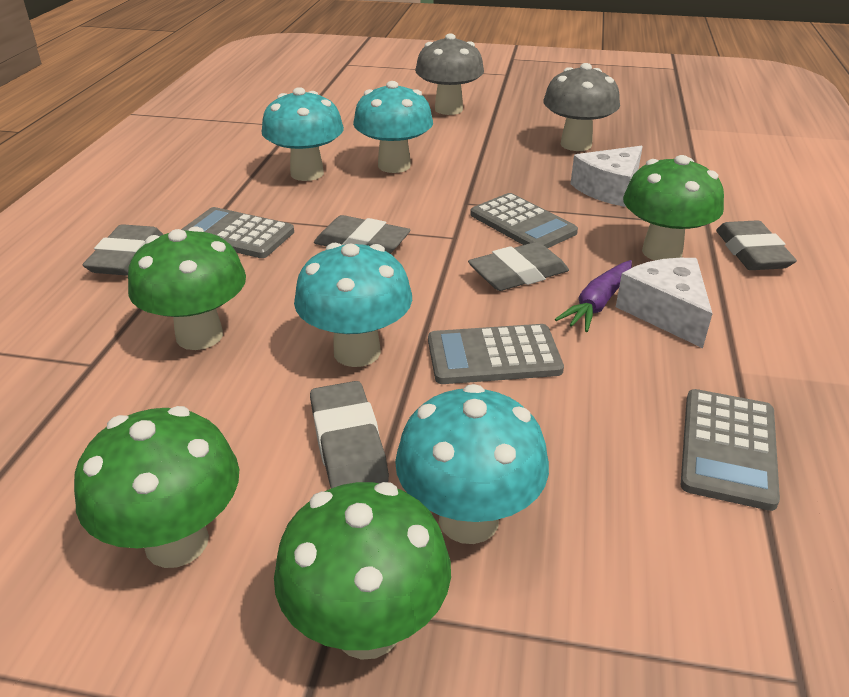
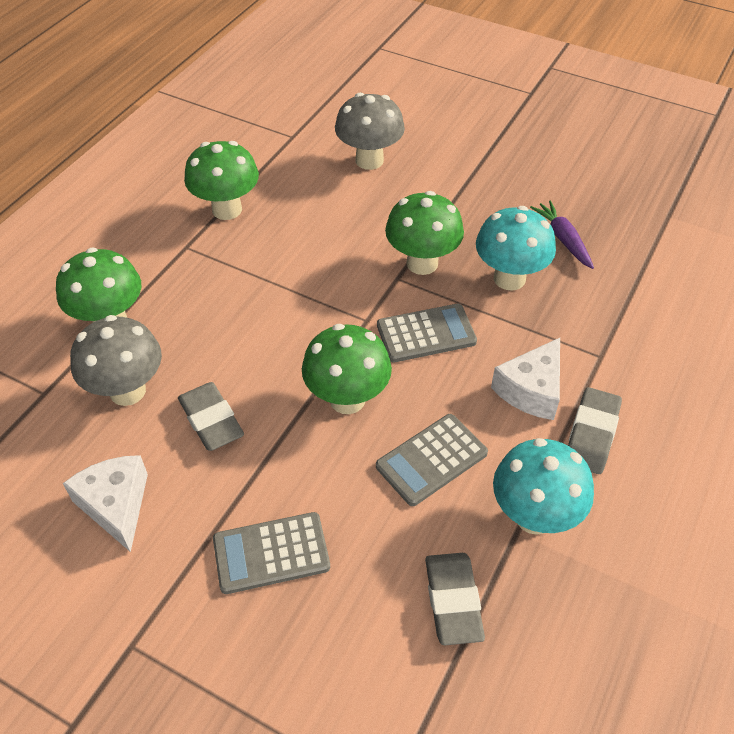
grey calculator: [181,207,294,258] [428,324,564,384] [470,193,578,248] [681,389,780,511] = 4 -> [213,512,330,594] [376,414,488,506] [377,304,477,363] = 3
grey eraser: [83,224,163,276] [310,381,389,488] [314,215,410,254] [468,242,569,291] [716,220,797,270] = 5 -> [178,382,244,451] [425,553,485,645] [568,387,622,474] = 3
turquoise mushroom: [262,87,344,181] [294,243,412,367] [353,81,433,173] [395,384,549,544] = 4 -> [476,206,556,291] [493,438,594,535] = 2

